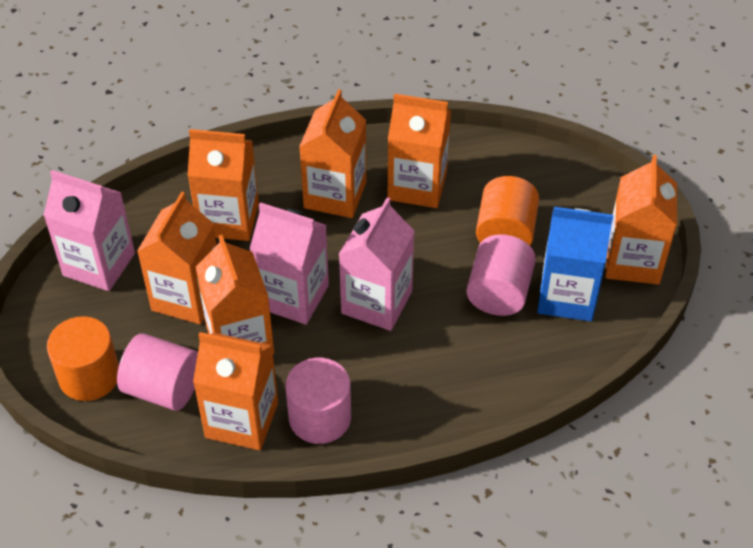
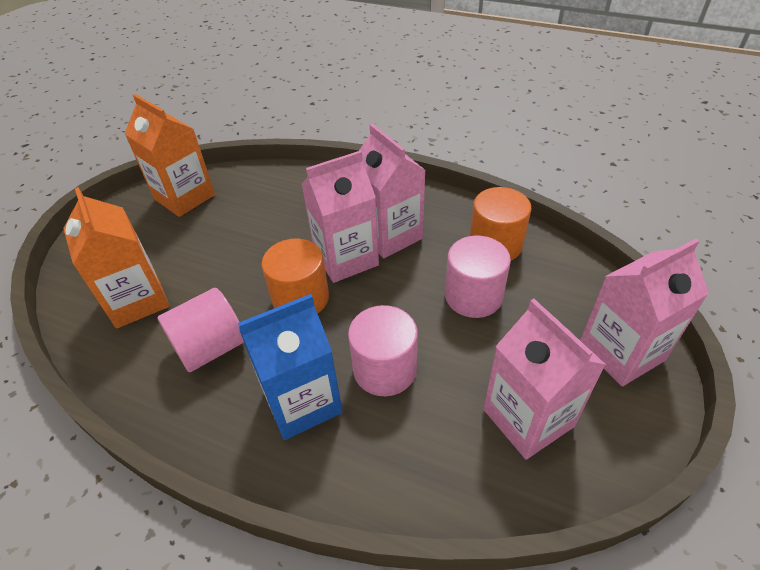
orange carton: [137,192,217,324] [187,129,259,241] [193,332,278,450] [196,235,274,354] [299,89,366,218] [388,94,451,208] [606,155,677,284] = 7 -> [63,187,169,328] [125,94,215,217] = 2
pink carton: [43,170,135,291] [250,202,329,325] [339,197,415,331] = 3 -> [302,151,379,283] [359,124,426,258] [483,299,606,460] [580,239,709,386] = 4

